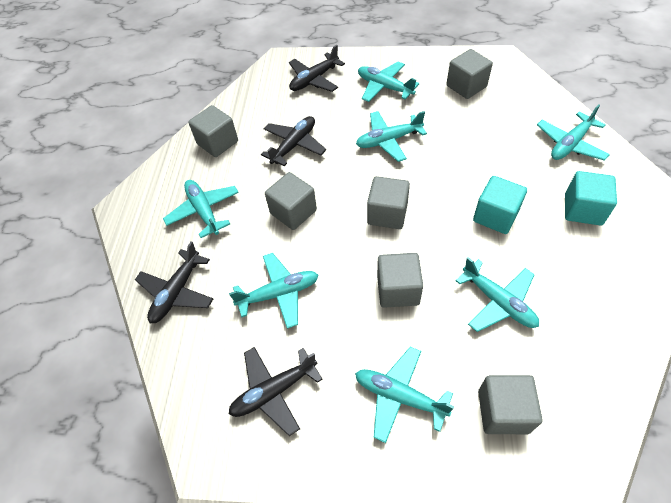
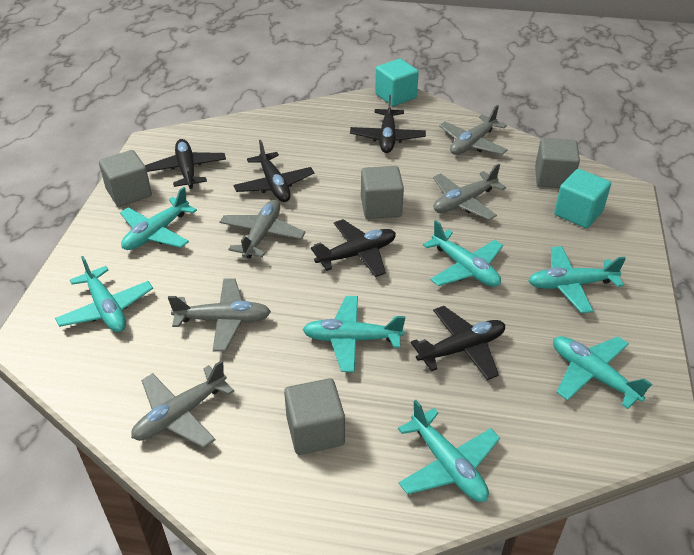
black plane: [135,241,213,323] [229,347,323,436] [261,116,326,166] [289,45,345,92] = 4 -> [145,139,226,189] [234,140,314,202] [311,219,396,277] [350,95,426,153] [411,306,505,380] = 5
grey cube: [188,105,238,157] [265,172,317,230] [367,176,410,229] [377,253,423,308] [446,49,493,99] [478,375,543,434] = 6 -> [99,150,152,207] [284,378,345,455] [361,166,404,219] [535,138,580,188] = 4
grey plane: none = 0 -> [131,360,234,448] [168,279,271,351] [220,200,305,258] [433,164,506,220] [439,105,508,155] = 5

